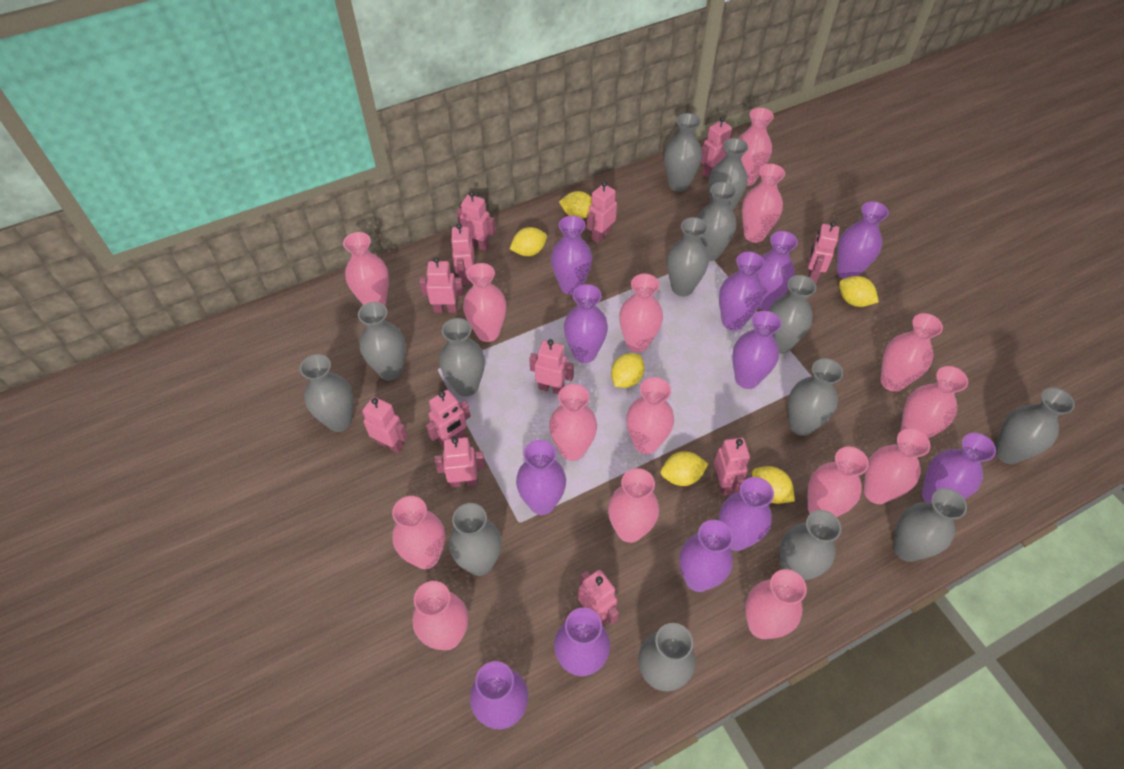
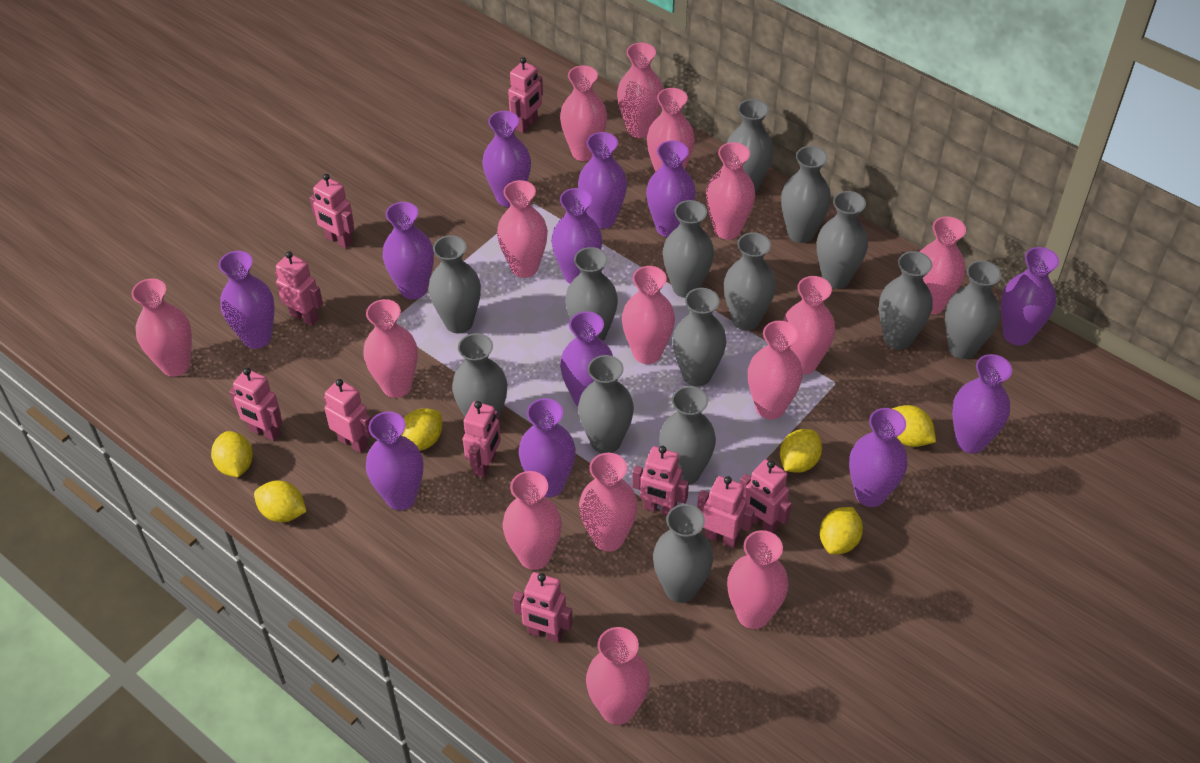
pink robot: [362,397,408,453] [419,257,464,313] [426,390,471,448] [434,437,485,488] [451,223,474,285] [457,191,496,251] [529,339,574,394] [578,570,619,625] [587,181,617,243] [701,117,732,178] [714,437,750,496] [808,221,839,283] = 12 -> [229,368,282,441] [275,251,323,326] [310,174,354,248] [324,379,371,453] [463,401,501,478] [508,57,543,133] [513,572,573,643] [632,446,689,516] [697,476,755,548] [740,459,792,533] = 10

